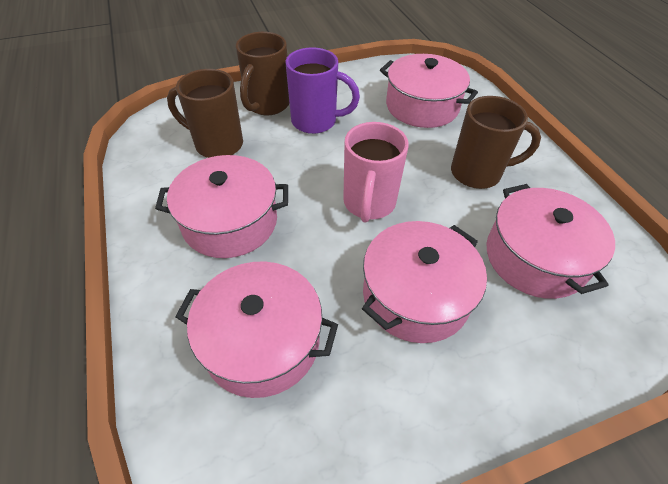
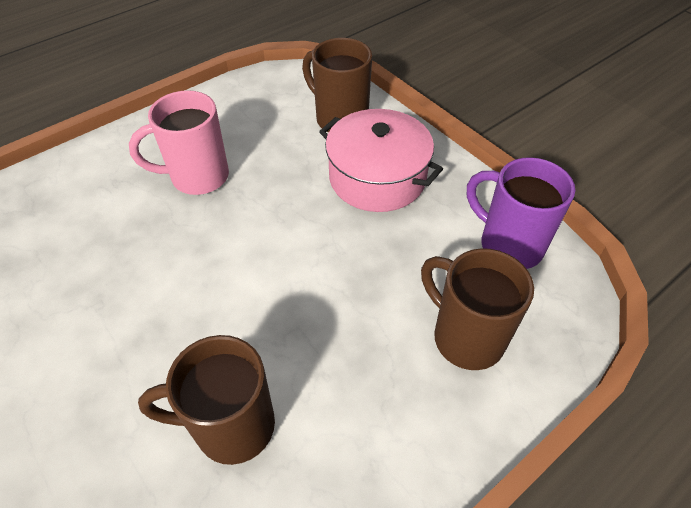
pink pot: [155,155,288,258] [175,261,338,398] [362,221,487,343] [380,54,478,128] [487,184,615,299] = 5 -> [319,109,443,212] = 1

